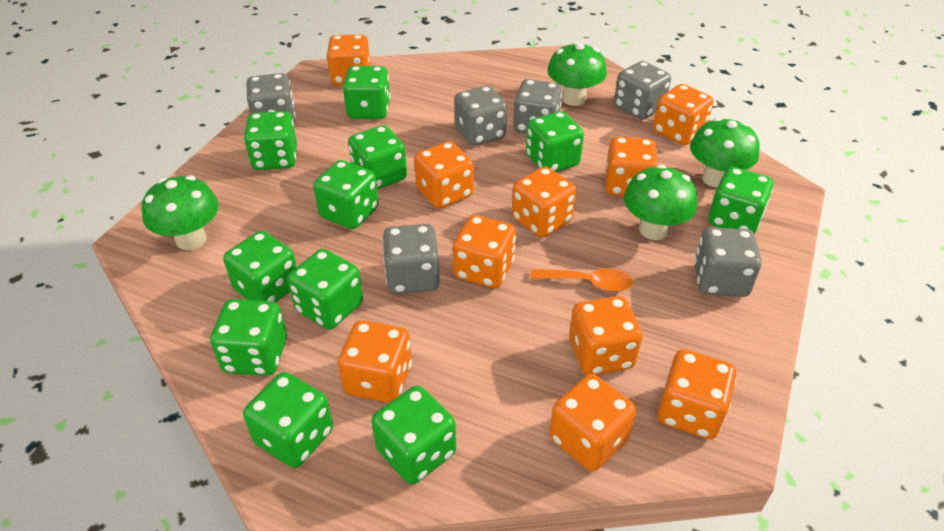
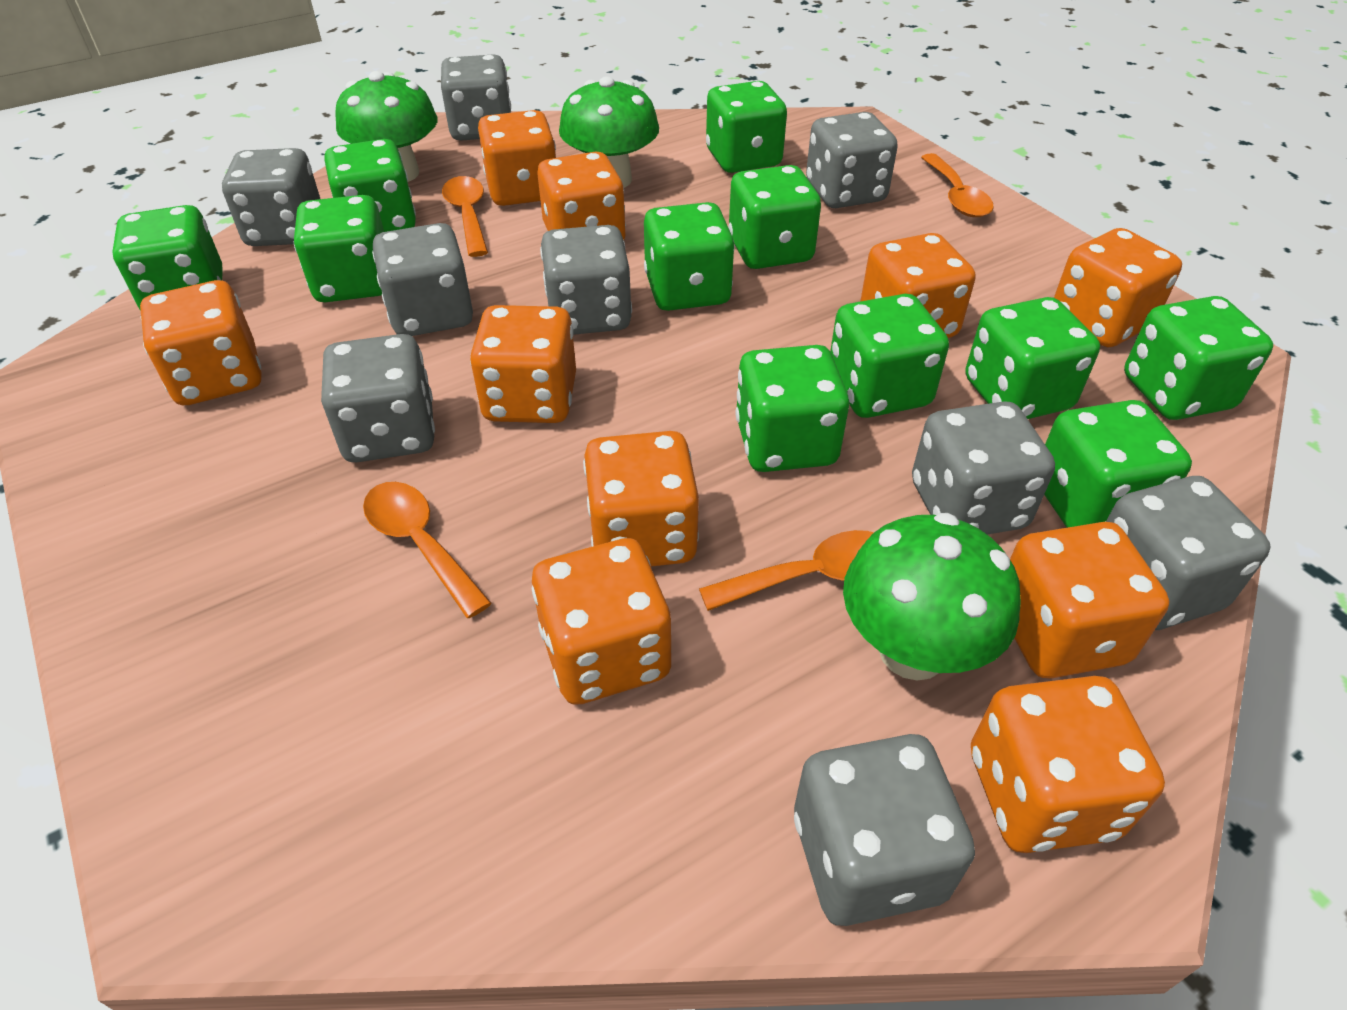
green mushroom: [141,175,218,250] [547,42,607,106] [624,165,697,240] [690,117,760,188] = 4 -> [335,71,437,182] [559,76,659,188] [843,513,1021,681] = 3
grey dice: [247,73,296,123] [382,224,440,294] [454,86,507,146] [513,79,562,134] [614,61,671,120] [694,227,762,297] = 6 -> [222,148,320,246] [321,334,435,462] [372,223,473,336] [441,54,511,141] [540,225,632,335] [794,734,975,926] [806,112,898,208] [912,401,1055,535] [1106,476,1270,630] = 9
orange spoon: [531,268,633,292] = 1 -> [363,482,492,618] [442,176,488,257] [699,530,874,611] [921,153,994,217] = 4

